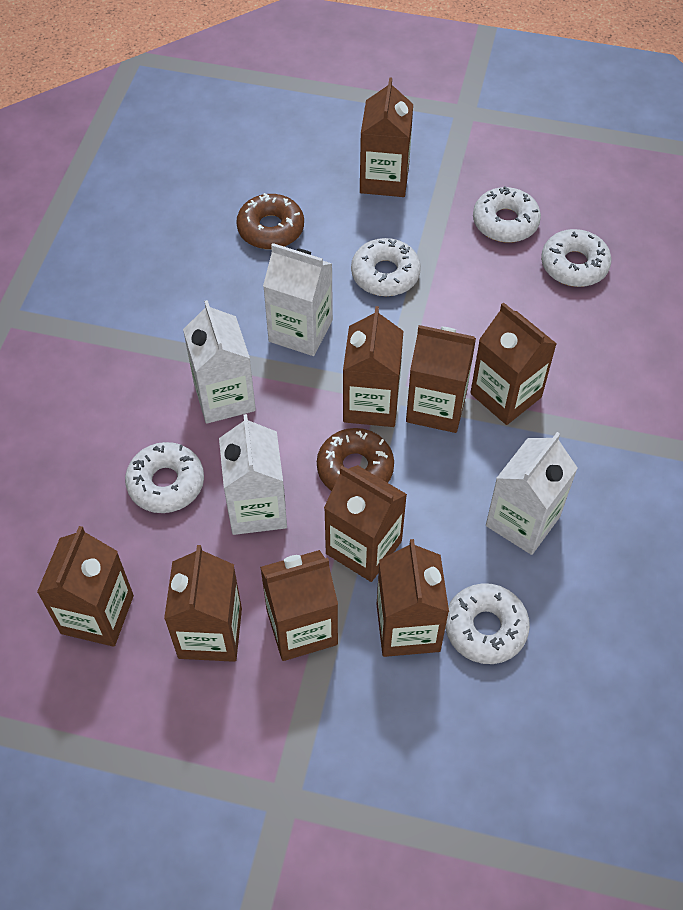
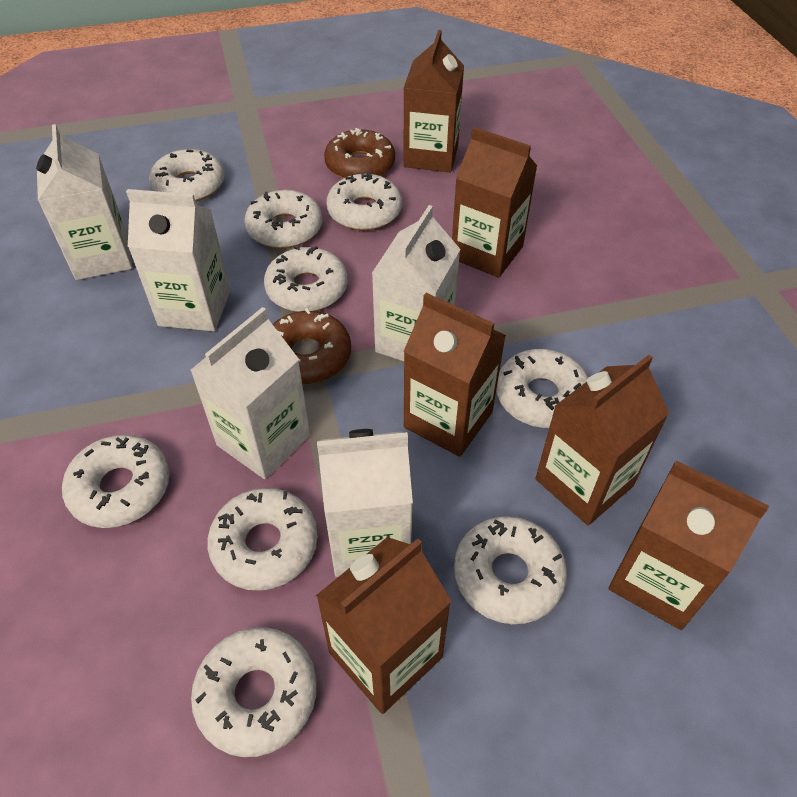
brown carton: [37,526,134,647] [164,545,242,662] [260,550,338,661] [324,465,407,582] [343,306,403,427] [360,77,413,197] [377,539,449,657] [406,325,476,433] [470,302,557,425] = 9 -> [316,537,451,714] [403,30,464,172] [404,293,506,457] [452,127,537,278] [535,355,669,525] [608,461,769,630] = 6
white carton: [183,300,256,424] [219,414,287,535] [263,243,333,356] [486,432,578,555] = 4 -> [36,124,132,280] [126,189,230,331] [190,307,310,479] [317,429,413,577] [372,205,460,361] = 5
white donut: [125,442,204,513] [351,238,421,296] [445,583,530,664] [473,186,541,243] [541,229,611,287] = 5 -> [62,435,170,528] [149,149,224,202] [191,627,317,757] [207,488,318,591] [244,190,322,248] [264,245,348,312] [326,172,402,230] [454,516,567,624] [496,349,588,428] = 9

